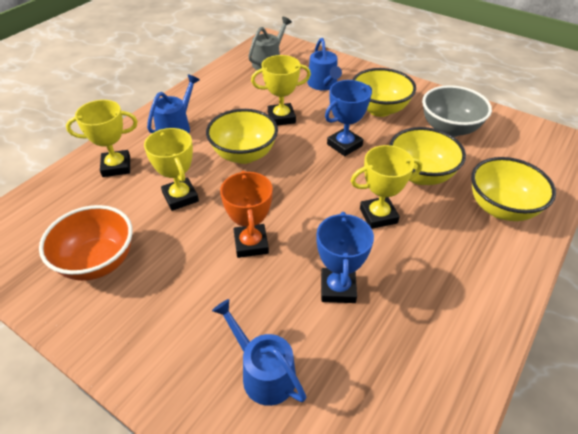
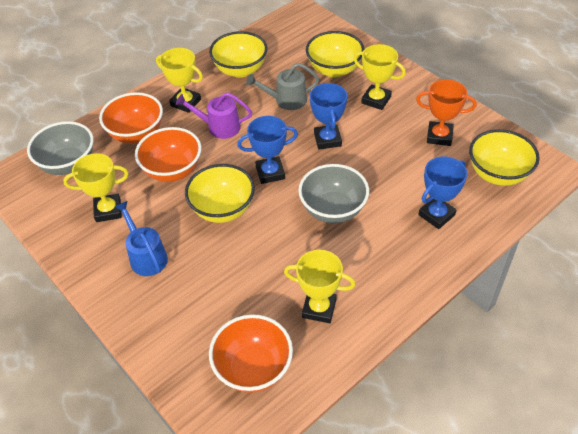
blue trophy: [317,212,374,303] [325,80,372,156] = 2 -> [237,116,298,184] [310,83,347,149] [418,157,467,229] = 3
blue watering can: [147,74,199,133] [212,299,306,406] [307,38,342,91] = 3 -> [115,201,168,276] = 1
grey bowl: [422,85,492,137] = 1 -> [27,121,94,175] [298,164,369,223] = 2
orange bowl: [39,205,133,281] = 1 -> [99,92,163,143] [135,127,201,182] [209,314,293,393] = 3
purple watering can: none = 0 -> [176,92,252,139] = 1

